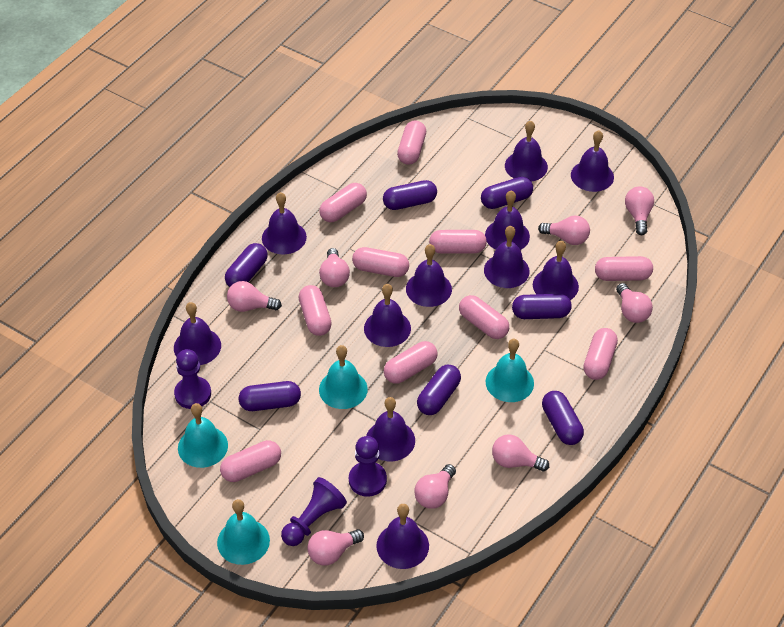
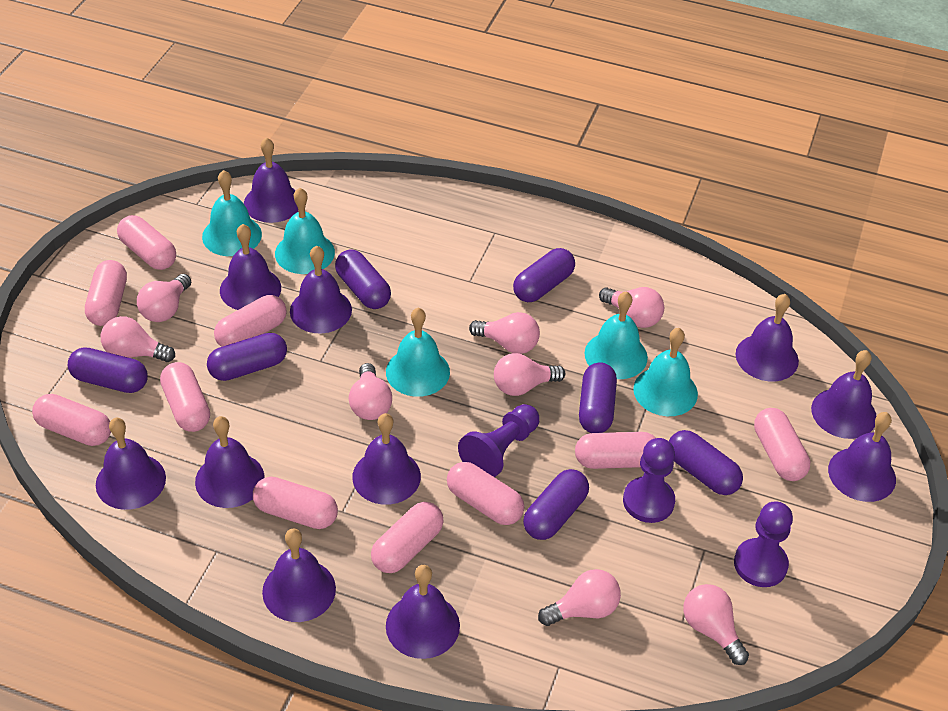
turquoise bell: [178,403,228,468] [217,499,270,565] [319,345,368,409] [486,339,534,402] = 4 -> [202,170,262,256] [275,188,335,274] [386,308,450,397] [585,291,648,379] [633,328,698,416] = 5

